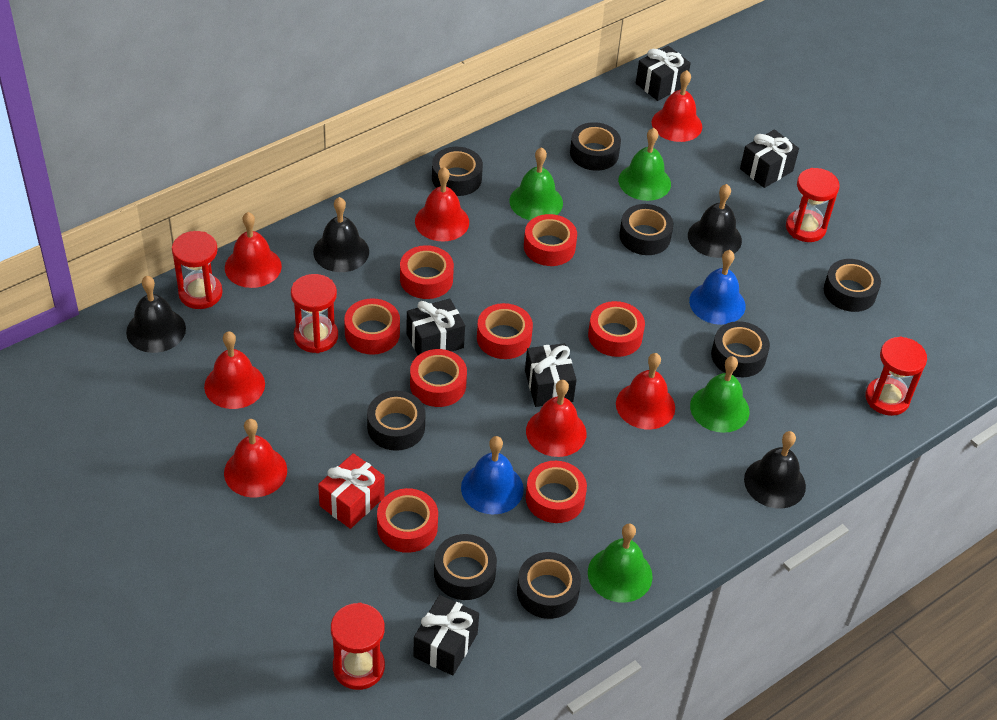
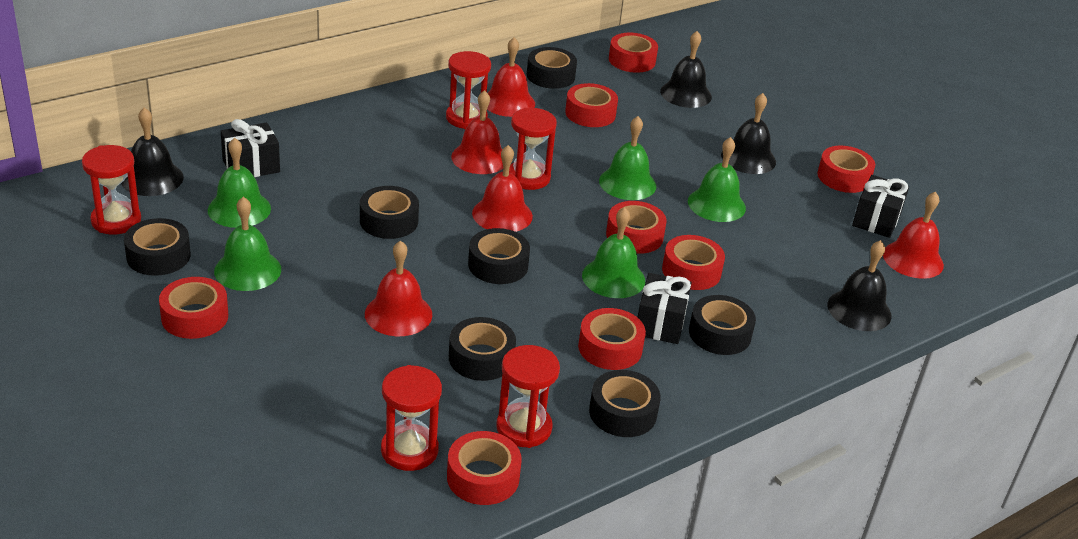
black gift: [406,298,465,355] [413,595,479,676] [525,343,577,407] [636,46,691,101] [740,129,799,188] = 5 -> [221,119,280,177] [637,273,692,344] [852,175,909,238] = 3
black tape: [367,391,426,451] [432,147,483,196] [434,534,497,600] [517,552,581,619] [570,122,621,171] [619,204,673,255] [711,321,770,377] [824,259,881,312] = 8 -> [124,218,190,276] [360,186,419,239] [449,317,516,381] [468,228,530,284] [527,47,577,89] [589,370,661,437] [689,295,756,355] = 7
blue bell: [461,436,524,514] [689,250,745,325] = 2 -> none = 0
green bell: [509,147,563,220] [588,524,653,603] [618,128,671,201] [690,356,749,433] = 4 -> [208,138,271,228] [214,197,281,291] [582,207,645,298] [599,116,656,200] [688,137,746,222] = 5
red bell: [204,331,265,409] [224,419,287,497] [225,212,282,288] [415,167,469,241] [526,380,586,457] [616,353,675,429] [652,70,702,142] = 7 -> [365,240,432,336] [451,90,503,174] [472,145,533,232] [487,38,535,117] [883,191,944,279] = 5
red gift: [318,453,385,529] = 1 -> none = 0

